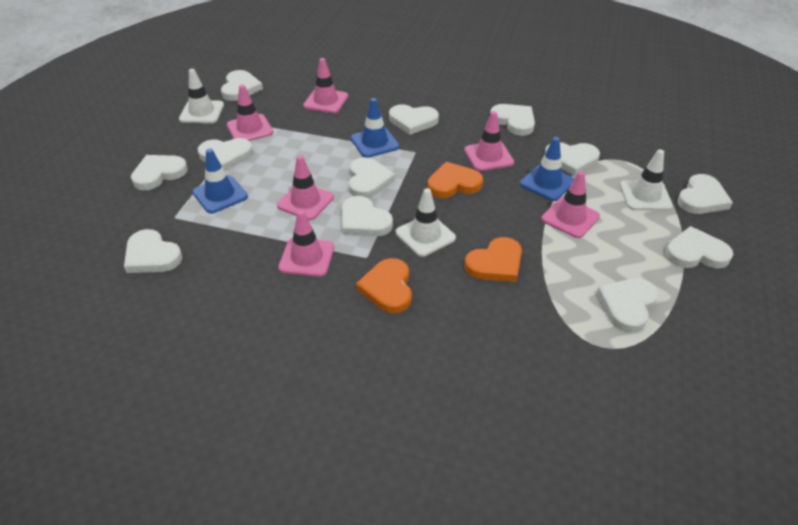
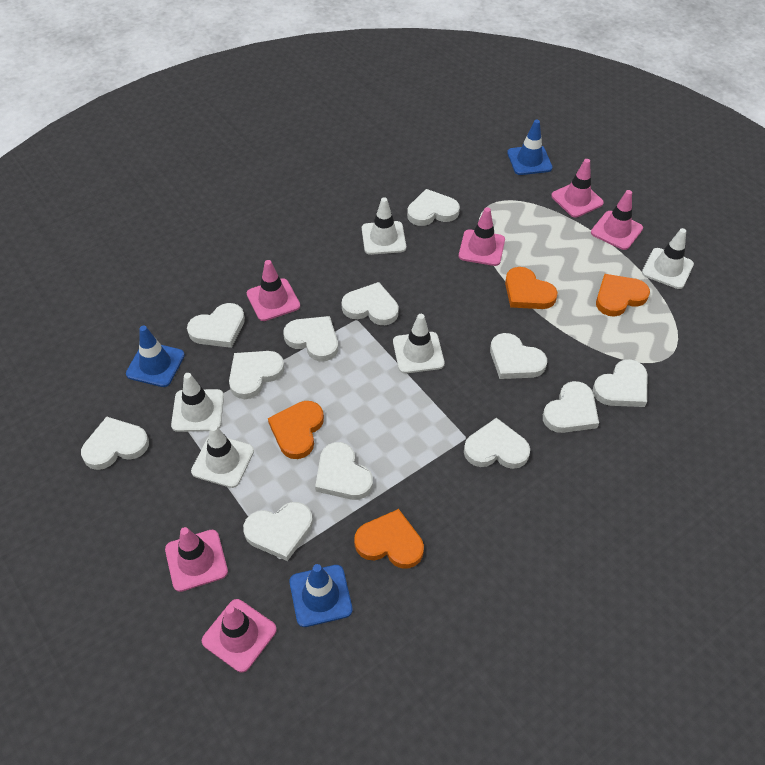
orange heart: [356,258,412,313] [428,162,483,198] [464,237,522,282] = 3 -> [268,401,324,459] [354,509,424,569] [505,267,558,309] [596,274,650,317] = 4
white traffic cone: [179,69,224,124] [396,188,456,257] [620,149,673,210] = 3 -> [171,373,224,432] [191,425,254,488] [362,197,406,255] [393,314,445,373] [642,228,694,289] = 5

